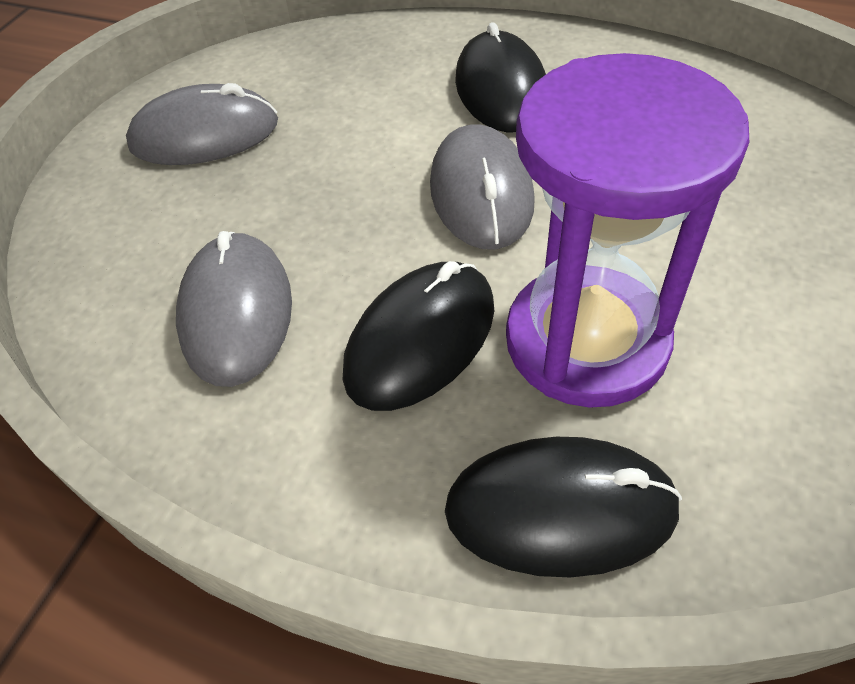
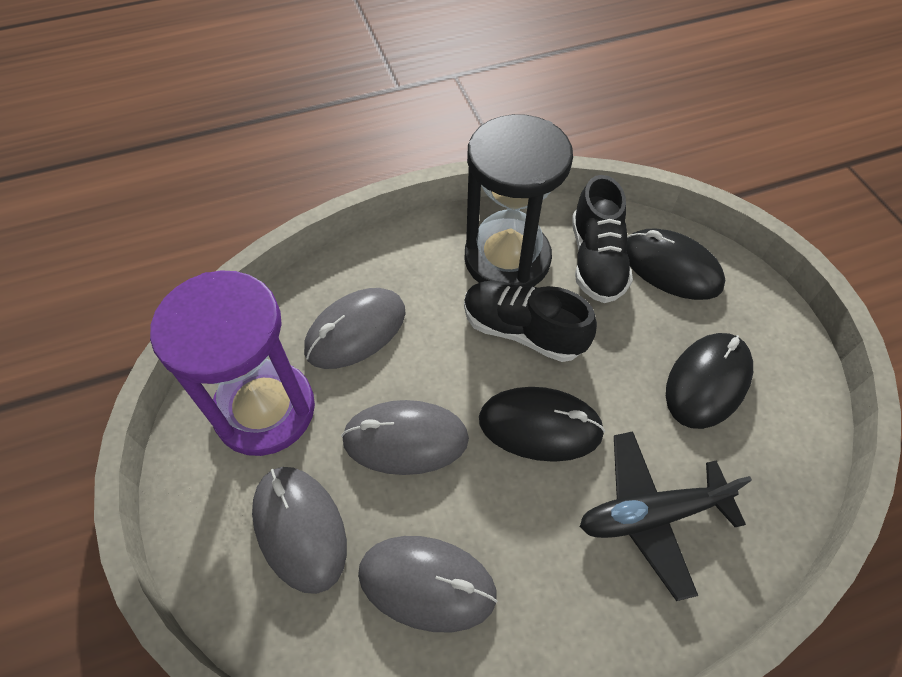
black hourglass: none = 0 -> [465,114,573,287] = 1
black plane: none = 0 -> [580,431,752,601] = 1
black shoe: none = 0 -> [464,281,597,362] [572,175,633,303] = 2
grey mouse: [126,83,278,165] [176,231,292,387] [430,125,535,250] = 3 -> [252,467,347,594] [304,288,406,369] [341,400,469,475] [358,536,497,632] = 4

